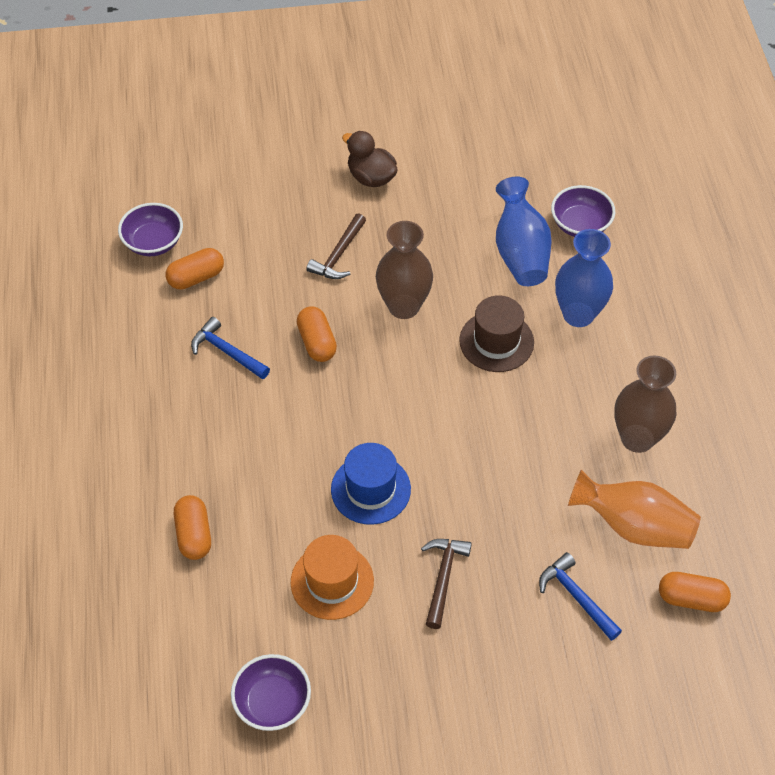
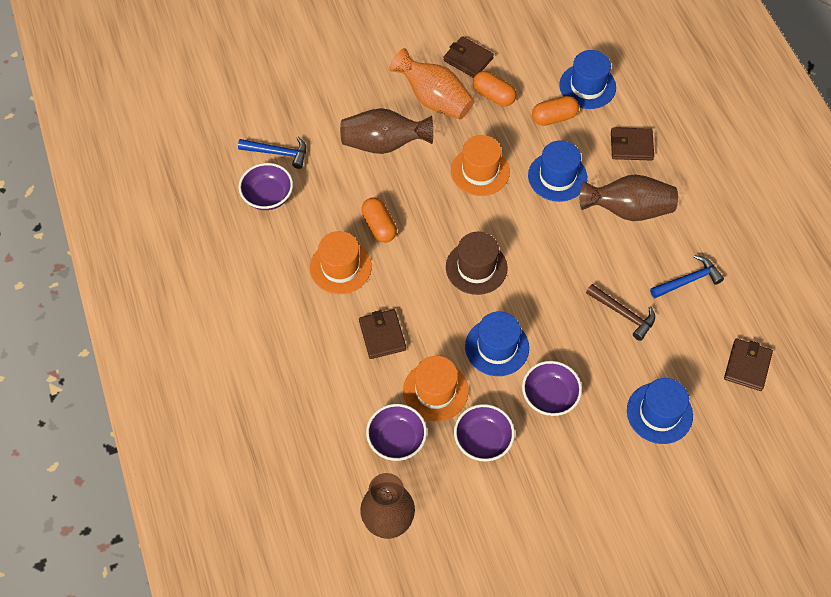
blue hat: [331,443,411,525] = 1 -> [465,311,529,376] [528,140,587,202] [559,50,616,109] [627,378,693,444] = 4
blue vase: [496,177,552,286] [555,229,613,327] = 2 -> none = 0
brown duck: [342,131,397,187] = 1 -> none = 0
brown hammer: [306,213,366,279] [421,539,472,629] = 2 -> [586,284,655,341] = 1
brown vase: [376,221,433,319] [614,355,676,453] = 2 -> [340,108,433,154] [360,473,415,539] [580,174,678,221] = 3
brown wallet: none = 0 -> [359,309,406,359] [443,36,494,78] [611,127,654,161] [724,339,773,391] = 4
orange capsule: [165,248,224,290] [174,495,211,560] [297,306,337,362] [659,572,731,612] = 4 -> [361,198,397,243] [473,71,516,106] [532,96,579,126] = 3
orange hat: [291,535,374,620] = 1 -> [310,231,372,294] [403,356,468,421] [451,135,510,196] = 3
purple bowl: [118,203,183,256] [231,654,311,731] [551,185,615,237] = 3 -> [239,163,293,210] [366,404,427,461] [454,404,515,461] [522,361,582,416] = 4

